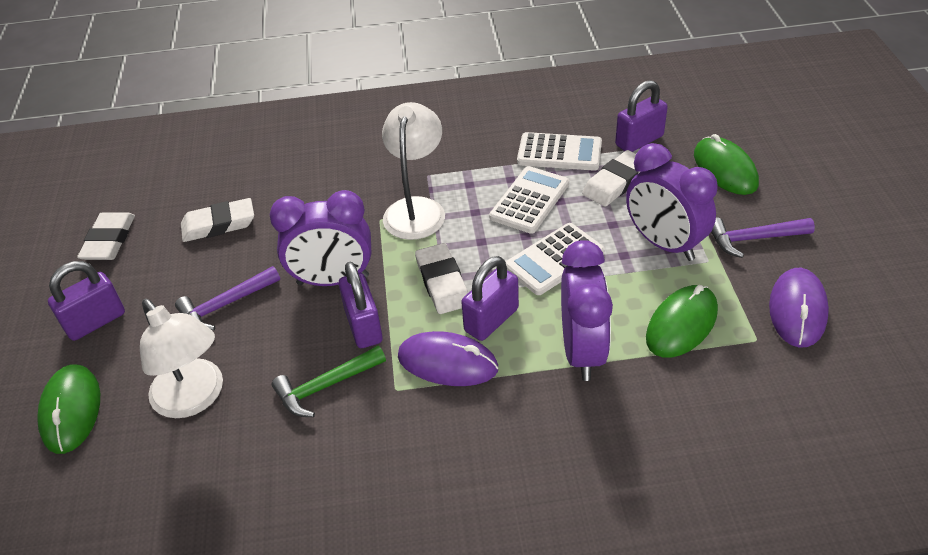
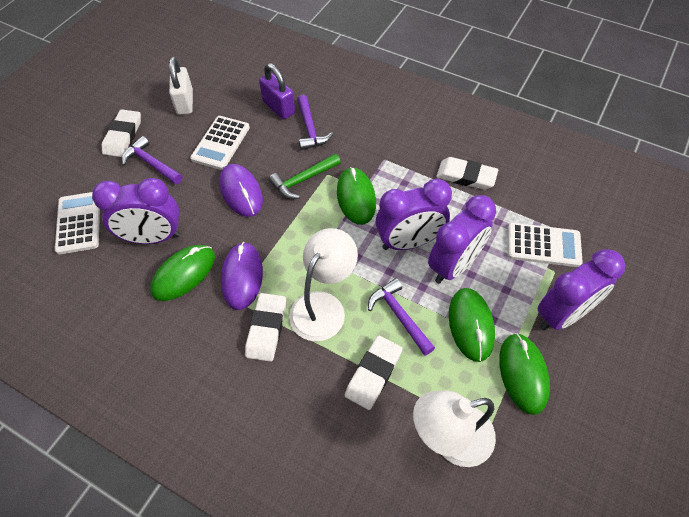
green mouse: [37,365,100,454] [646,285,718,358] [694,134,759,195] = 3 -> [151,245,215,301] [337,167,376,225] [449,288,495,362] [499,333,550,415] = 4
purple clock: [269,190,371,286] [561,240,613,381] [626,143,718,261] = 3 -> [92,178,181,244] [376,179,452,250] [428,195,496,284] [538,249,625,330] = 4
purple hammer: [175,266,280,330] [711,218,815,258] = 2 -> [122,136,182,184] [297,95,333,150] [368,278,435,356] = 3
purple padlock: [48,261,125,341] [339,262,383,348] [461,256,519,341] [615,80,668,152] = 4 -> [259,63,295,119] = 1
white padlock: none = 0 -> [169,57,193,115] = 1

